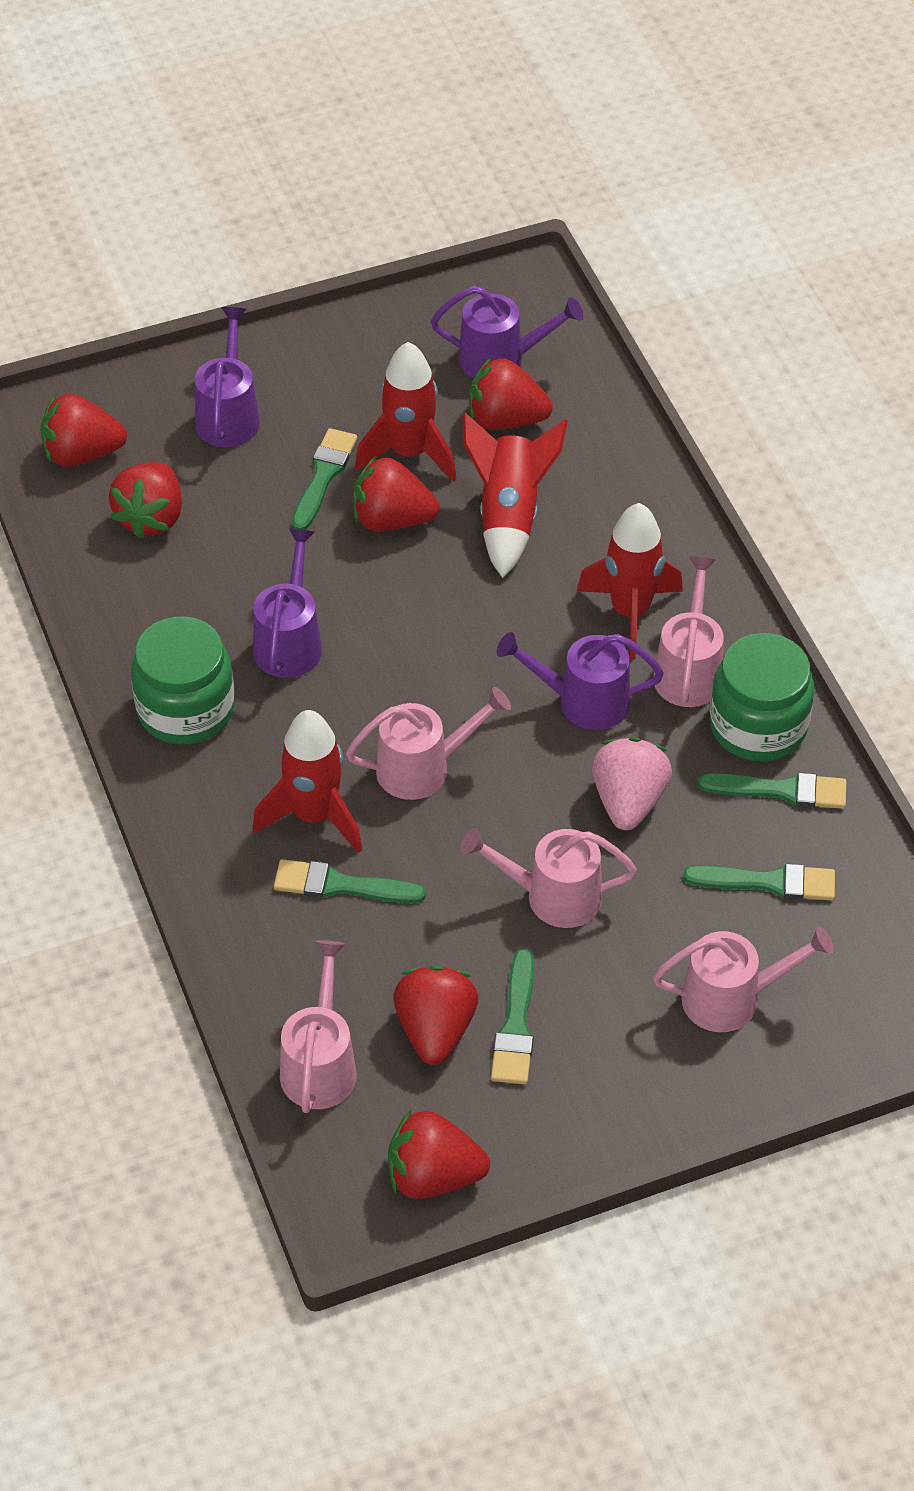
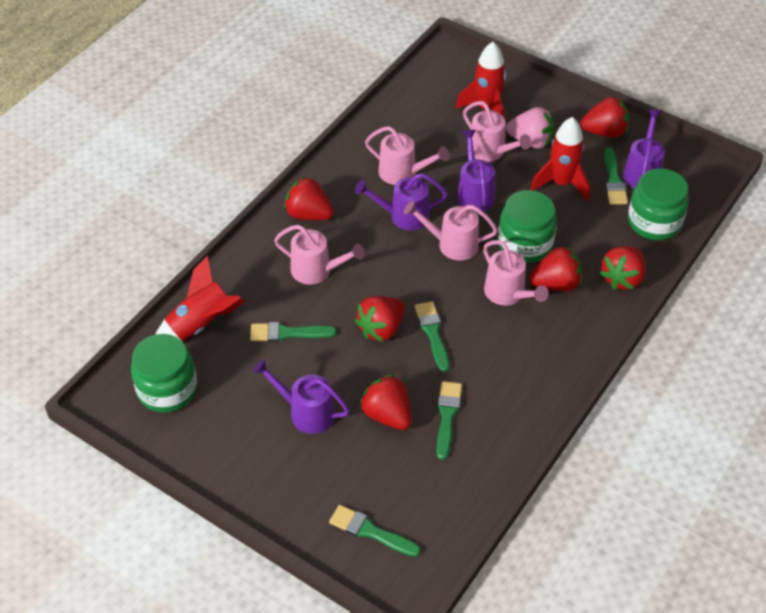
green jar: [131,616,235,744] [710,633,814,761] = 2 -> [131,334,197,413] [498,190,557,263] [628,169,689,240] = 3
red rocket: [252,710,363,853] [355,342,457,482] [463,413,568,578] [577,503,683,660] = 4 -> [155,255,246,341] [455,42,506,119] [530,117,590,201] = 3

